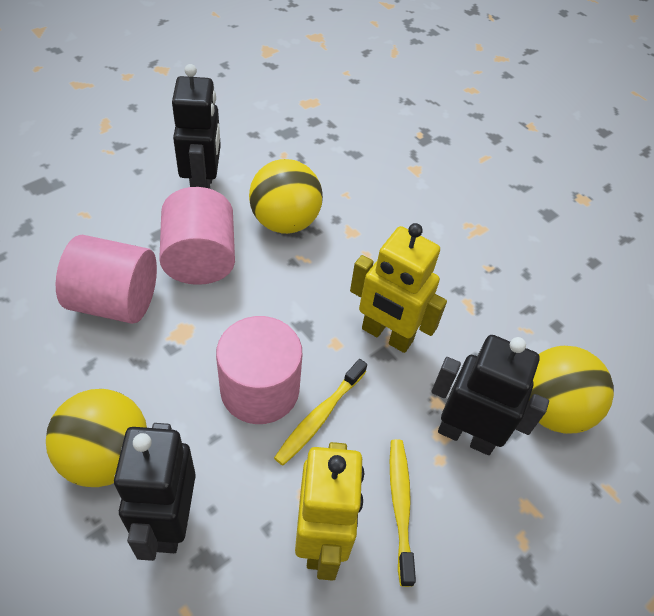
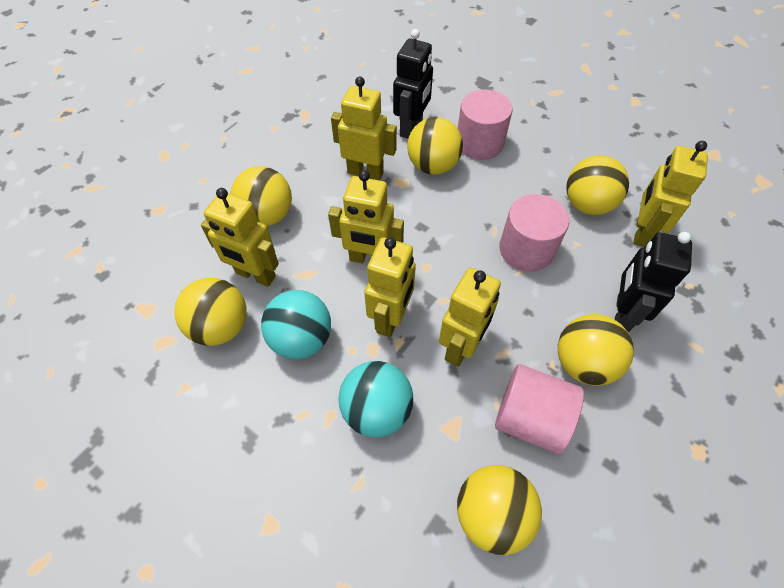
black robot: [114,423,196,561] [172,64,221,189] [432,335,549,455] = 3 -> [393,29,433,138] [615,232,692,332] = 2
turquoise ball: none = 0 -> [261,290,331,359] [338,361,413,437] = 2
yellow ball: [46,389,147,487] [249,159,323,234] [528,346,614,434] = 3 -> [174,278,247,346] [231,166,292,226] [407,117,463,174] [457,465,542,555] [558,314,634,386] [566,155,629,215] = 6
yellow robot: [295,442,364,581] [350,223,447,353] = 2 -> [201,188,279,287] [328,170,404,263] [331,76,397,180] [364,237,416,337] [439,268,501,367] [633,141,708,247] = 6
yellow toothbrush: [274,359,367,465] [390,439,416,587] = 2 -> none = 0

